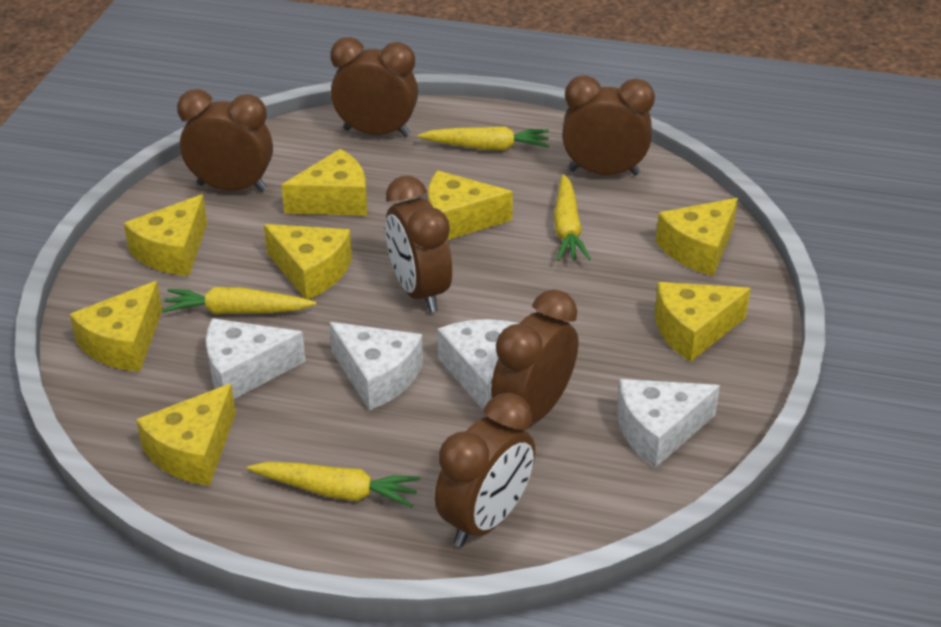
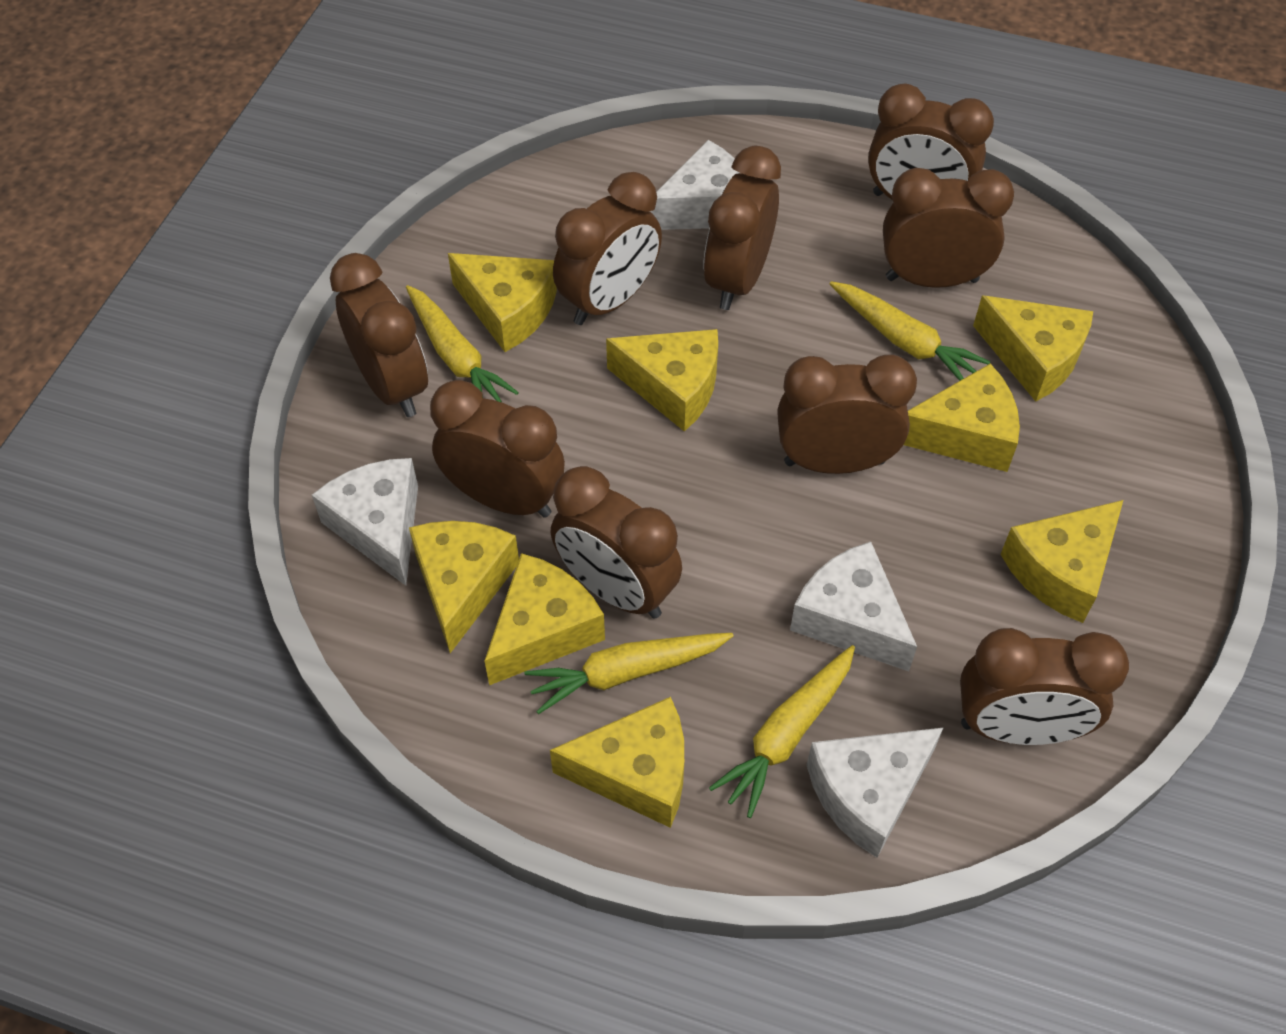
brown clock: [177,89,273,192] [330,37,418,137] [385,176,452,313] [434,393,535,547] [491,289,578,423] [562,75,655,176] = 6 -> [330,253,428,417] [430,380,565,518] [551,466,682,619] [553,172,662,325] [704,146,781,310] [777,355,917,474] [868,83,994,199] [883,168,1014,288] [960,628,1129,745] = 9

